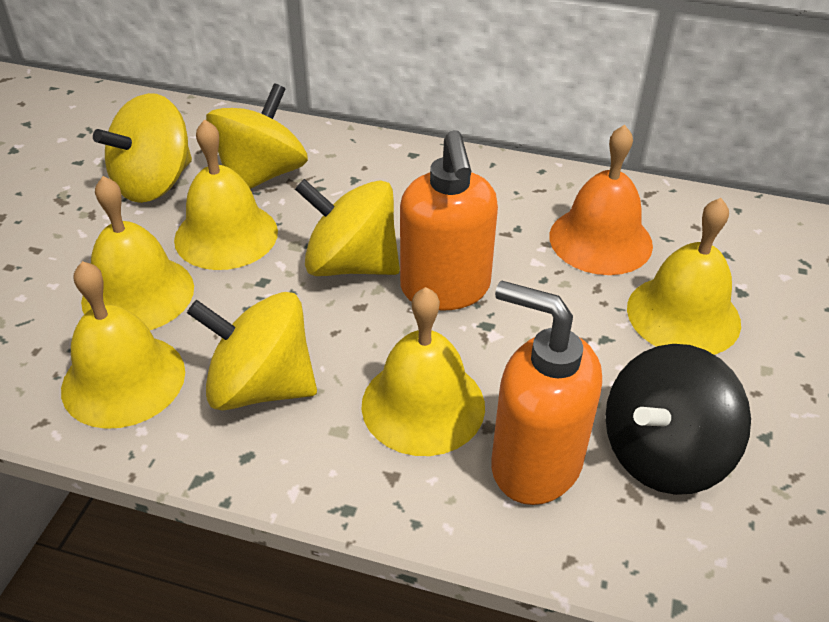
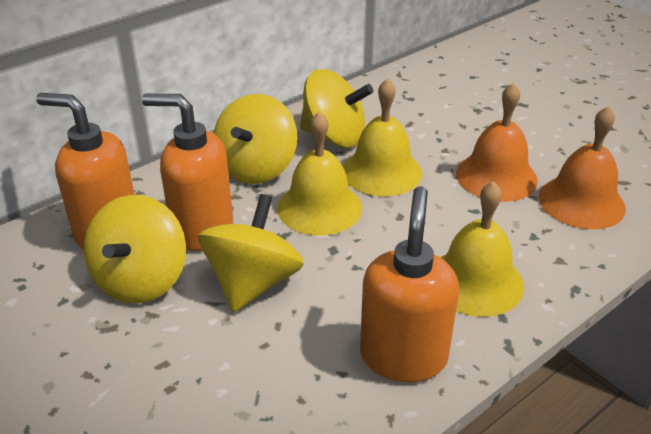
black spinning top: [605,344,751,495] = 1 -> none = 0
orange bell: [549,125,653,275] = 1 -> [456,83,538,202] [539,106,626,230] = 2
orange soap dispenser: [400,130,498,311] [491,281,602,505] = 2 -> [36,93,135,249] [142,93,233,251] [360,186,459,382] = 3
yellow bell: [61,261,185,429] [81,176,194,330] [174,119,278,270] [361,287,485,456] [627,198,741,355] = 5 -> [277,112,362,236] [343,78,422,196] [440,181,524,317] = 3

